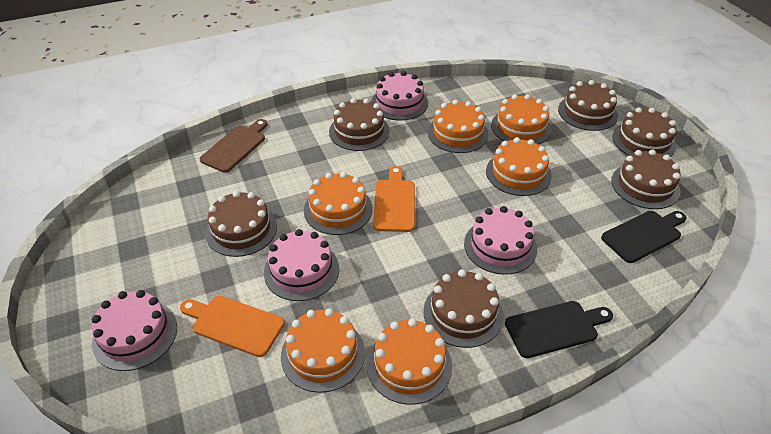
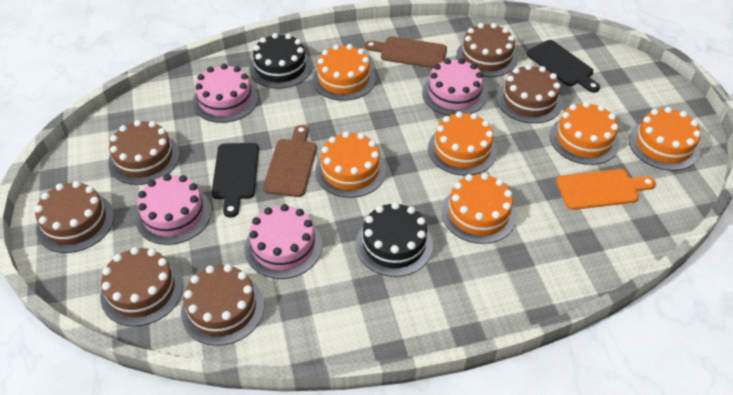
black cake: none = 0 -> [249,33,312,88] [356,202,433,277] = 2
brown cutting board: [200,119,267,173] = 1 -> [263,125,317,197] [364,37,447,68] = 2
orange cutting board: [180,296,285,357] [373,166,415,232] = 2 -> [556,169,656,210] = 1

